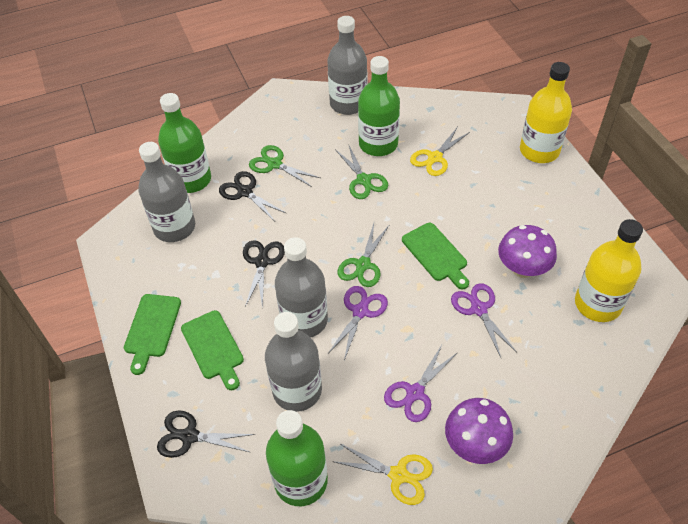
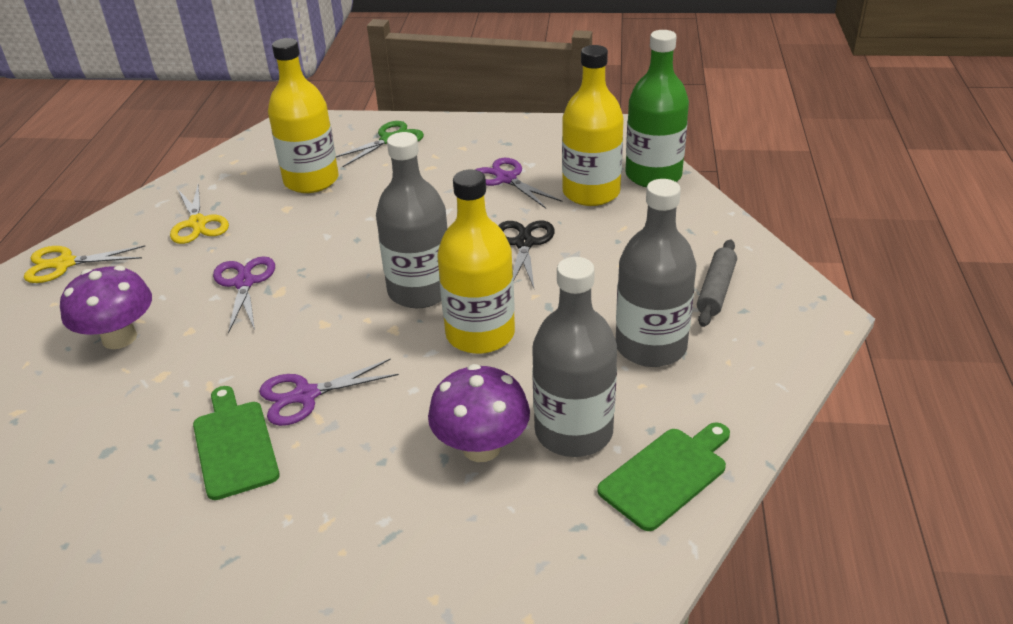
black scissors: [157,410,255,458] [219,171,287,220] [243,241,285,308] = 3 -> [498,221,555,288] = 1
green bottle: [158,93,211,193] [266,410,328,506] [358,56,400,156] = 3 -> [625,30,689,187] = 1
green cutting board: [124,294,181,375] [181,310,244,390] [402,223,469,289] = 3 -> [193,386,280,500] [597,422,730,531] = 2
green scissors: [249,145,320,187] [335,144,388,199] [338,223,389,287] = 3 -> [336,121,424,167] = 1
grey bottle: [138,142,195,242] [265,312,322,412] [275,237,328,338] [327,16,367,115] = 4 -> [376,132,448,308] [532,257,617,457] [616,179,696,367] = 3
grey rolling pin: none = 0 -> [697,239,737,327] = 1
yellow bottle: [520,62,572,163] [575,219,643,322] = 2 -> [268,38,339,193] [437,170,515,354] [562,45,624,206] = 3

